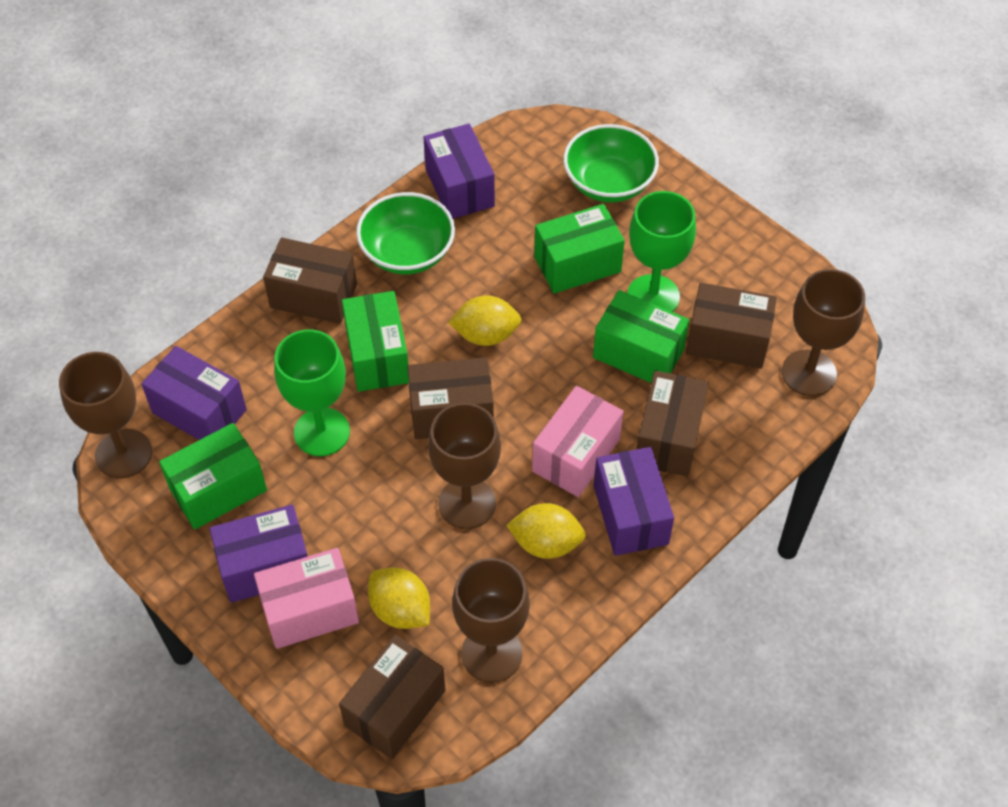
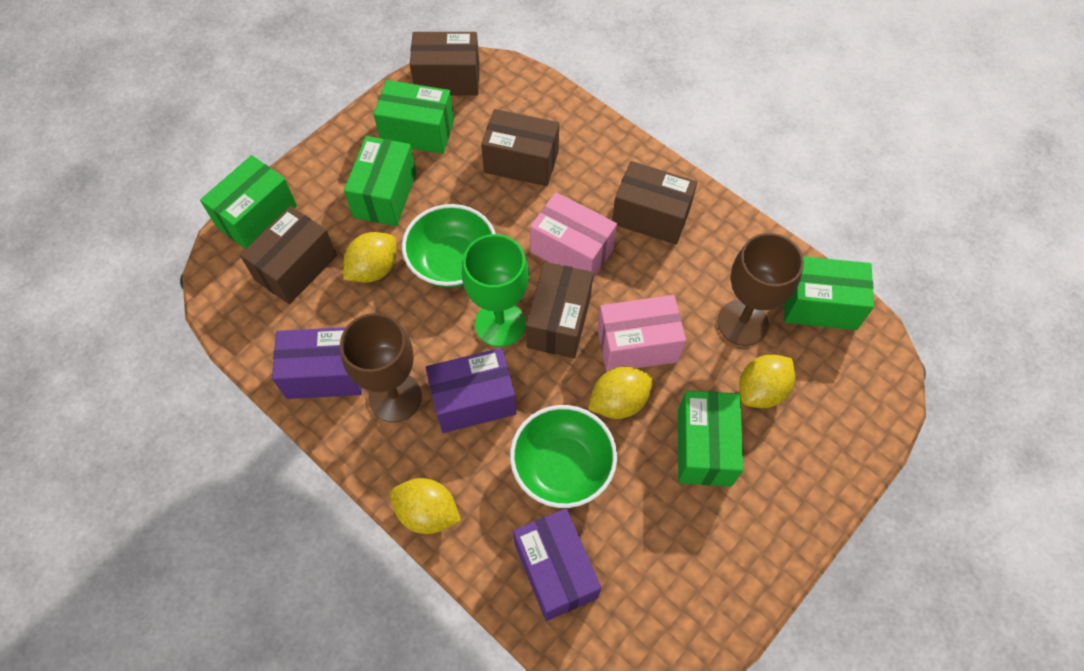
brown goblet: [59,352,152,479] [428,403,501,529] [452,558,530,683] [782,269,865,396] = 4 -> [340,313,422,422] [717,233,804,346] = 2
green box: [159,423,267,530] [342,291,409,392] [534,204,625,294] [593,290,689,383] = 4 -> [200,155,297,249] [344,136,417,226] [373,80,454,154] [678,391,744,486] [784,256,874,330] = 5
green goblet: [274,330,350,456] [627,191,696,312] = 2 -> [462,234,529,347] = 1
purple box: [141,346,247,440] [209,504,308,603] [423,124,495,219] [593,447,674,556] = 4 -> [272,327,362,399] [426,348,516,433] [513,509,601,621] = 3
yellow lemon: [368,568,430,629] [448,295,521,346] [506,503,586,559] = 3 -> [343,232,397,283] [390,478,461,534] [588,367,653,419] [739,355,795,408] = 4

